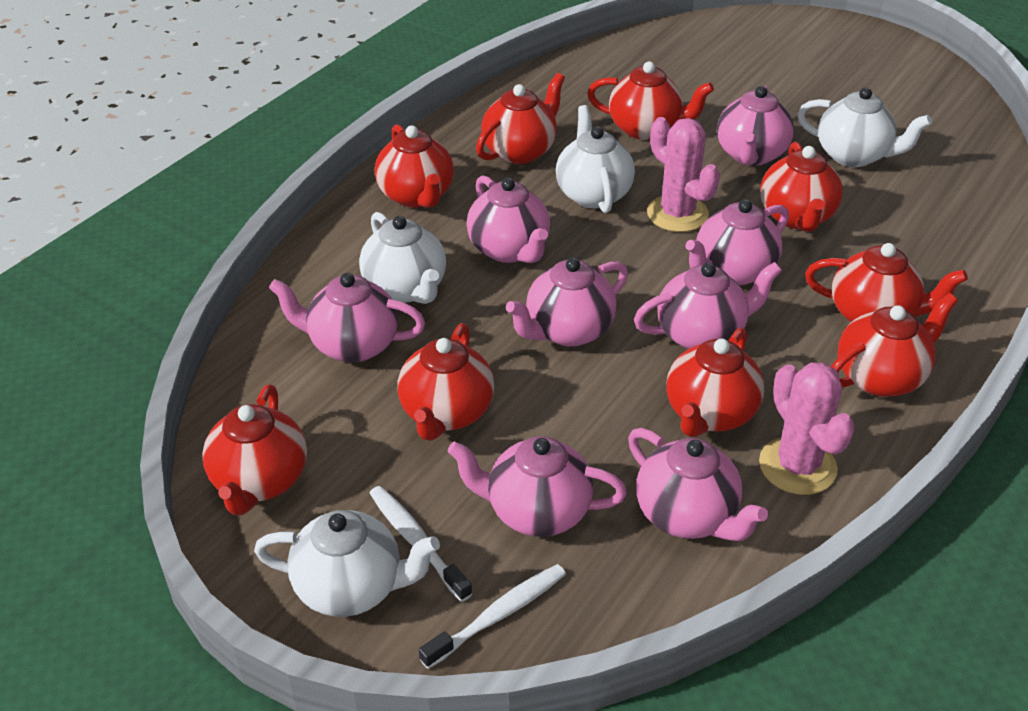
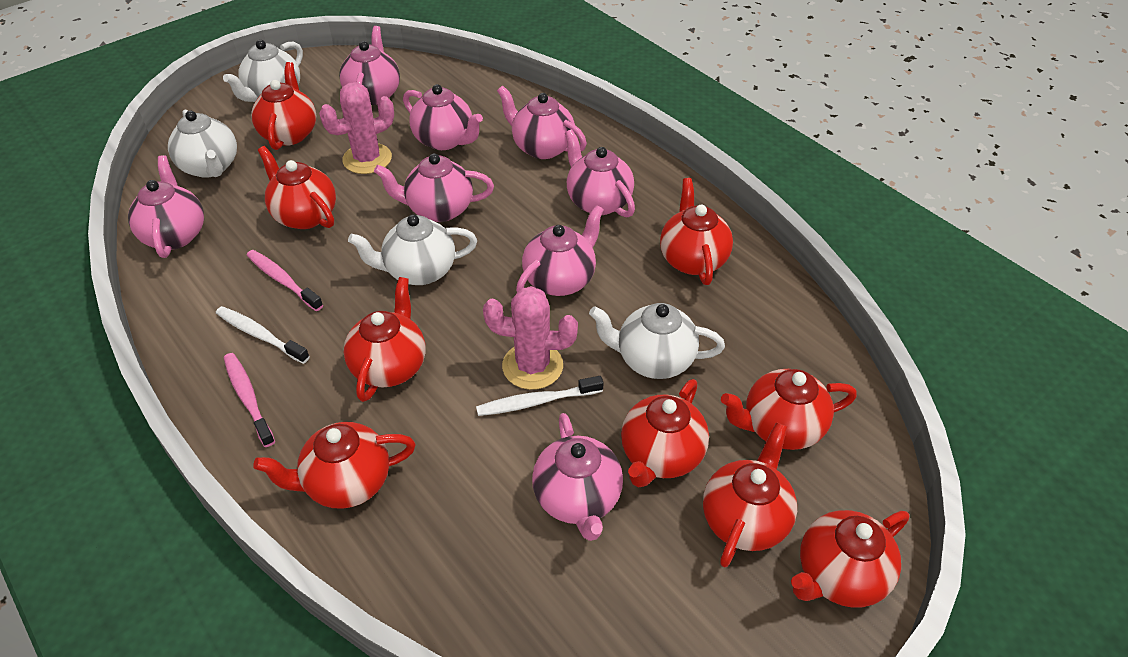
pink toothbrush: none = 0 -> [224,353,275,447] [247,250,323,311] = 2

